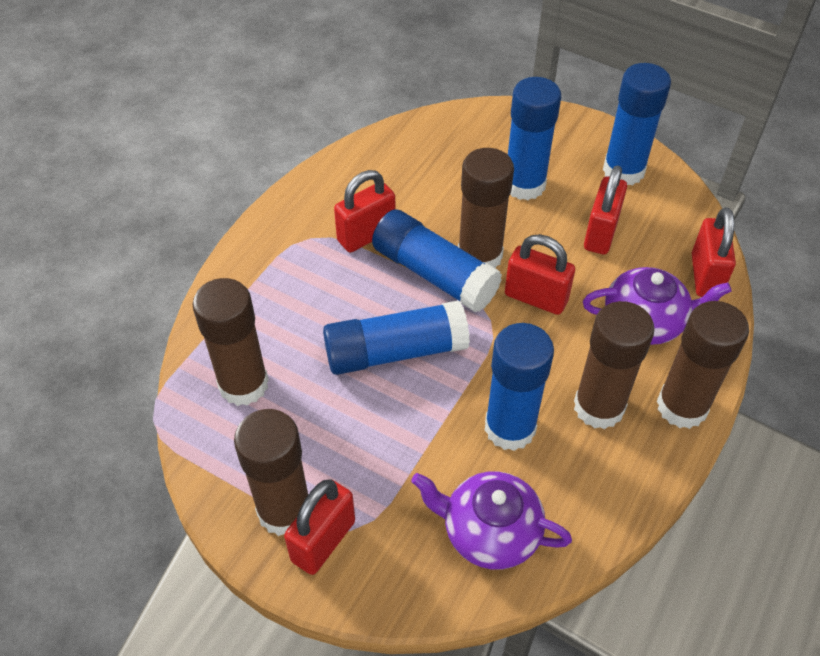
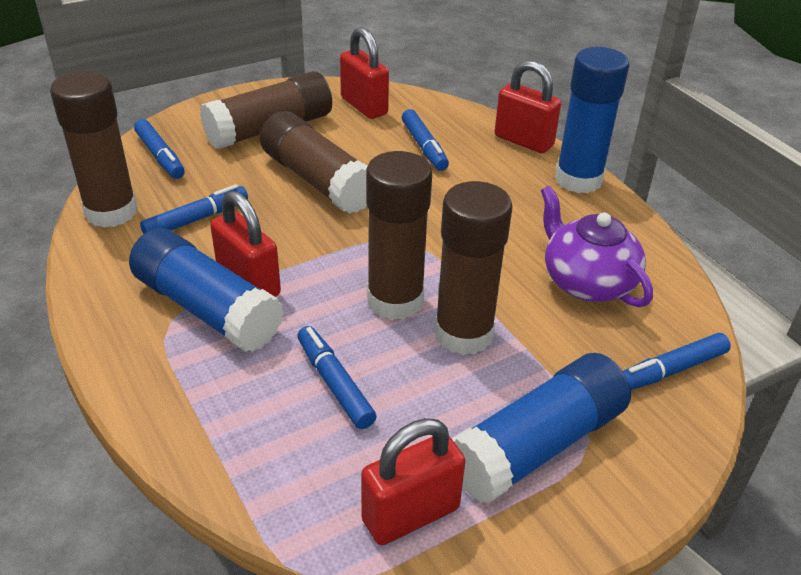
blue glue stick: [323,300,470,375] [372,209,502,313] [485,323,554,451] [508,77,561,200] [603,63,671,185] = 5 -> [129,228,284,352] [452,353,631,504] [555,47,630,193] = 3
blue marker: none = 0 -> [134,119,185,179] [140,184,248,234] [297,326,377,429] [402,109,449,171] [623,333,731,390] = 5
purple teapot: [411,471,572,570] [583,267,732,345] = 2 -> [541,186,653,307] = 1
red padlock: [284,479,355,575] [334,170,396,252] [505,234,575,315] [584,165,627,255] [692,207,736,297] = 5 -> [210,191,281,297] [340,27,389,119] [361,418,465,545] [495,60,561,153] = 4

